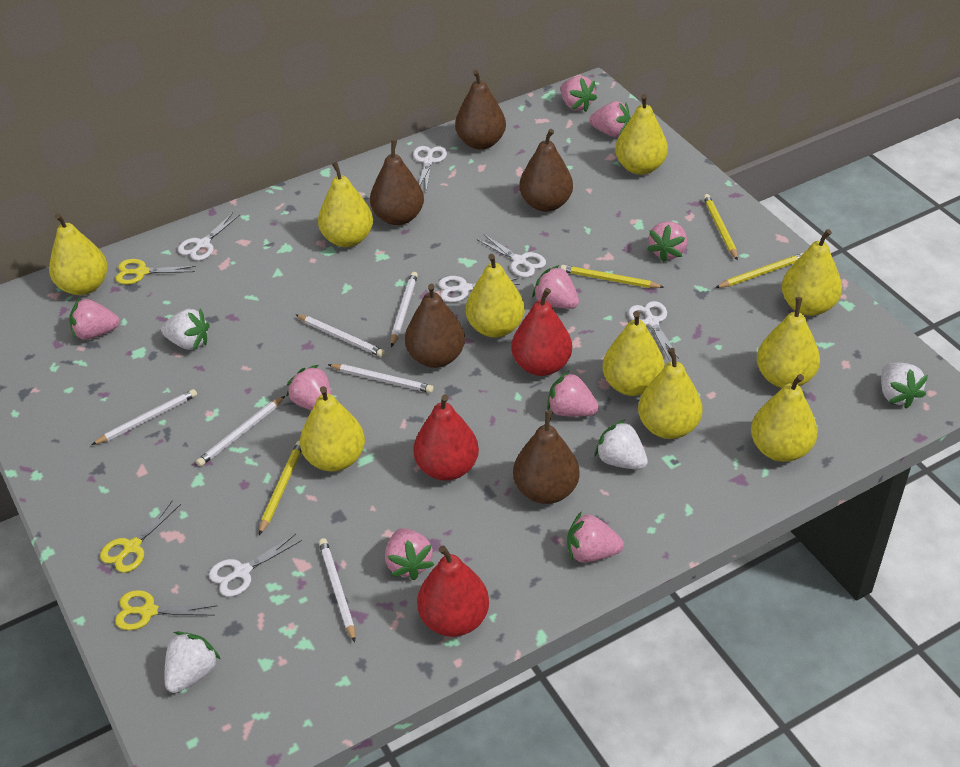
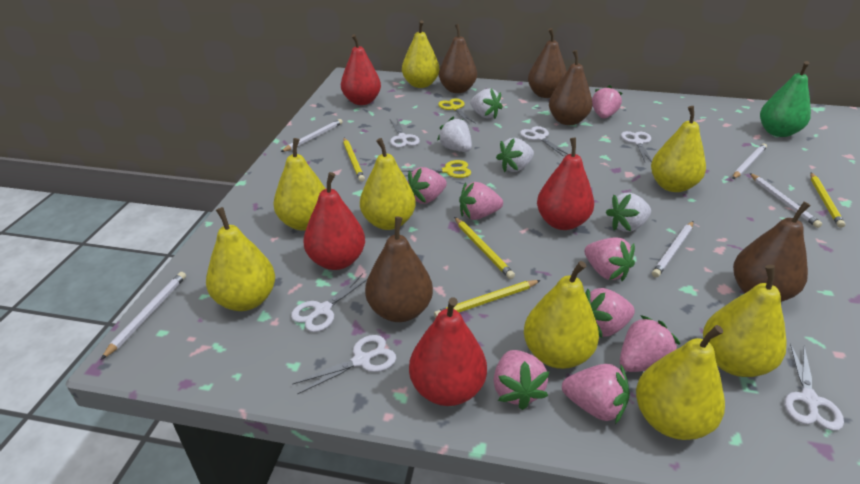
green pear: none = 0 -> [760,61,811,137] = 1
pink strawberry: [69,299,120,340] [286,365,332,410] [385,528,434,581] [532,265,579,309] [547,371,599,417] [561,76,597,112] [567,511,624,563] [589,101,630,137] [647,221,687,262] = 9 -> [408,167,447,204] [459,182,503,220] [493,350,550,410] [562,364,630,424] [584,237,635,281] [585,288,635,338] [592,85,622,118] [620,315,680,372] = 8
red pear: [413,394,479,481] [417,545,489,637] [511,288,572,376] = 3 -> [303,172,365,270] [341,34,381,105] [409,297,487,406] [537,138,594,230] = 4
white pencil: [91,389,197,445] [196,396,285,467] [295,314,385,357] [319,538,355,642] [328,364,434,393] [391,272,418,347] = 6 -> [101,272,186,360] [281,119,343,152] [652,221,693,277] [733,144,767,179] [750,173,822,228] = 5
yellow pear: [49,213,108,295] [300,386,365,472] [318,162,373,247] [466,254,525,338] [602,311,665,396] [615,94,668,175] [638,348,703,439] [751,374,818,462] [757,297,820,388] [782,229,842,316] = 10 -> [206,207,275,311] [273,138,326,231] [360,138,416,230] [402,20,439,88] [524,261,599,369] [636,325,725,440] [651,106,706,192] [703,265,787,377] = 8
yellow scissors: [100,500,181,573] [115,259,196,285] [115,590,217,630] = 3 -> [402,160,471,178] [438,98,476,124] = 2

